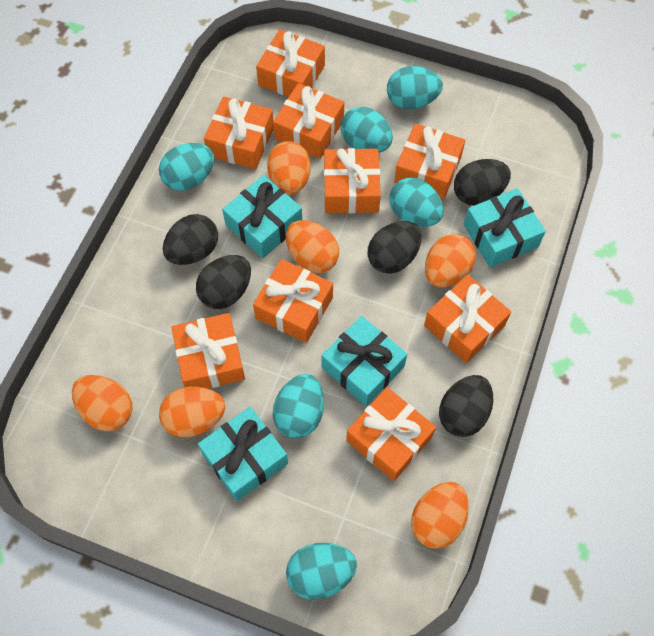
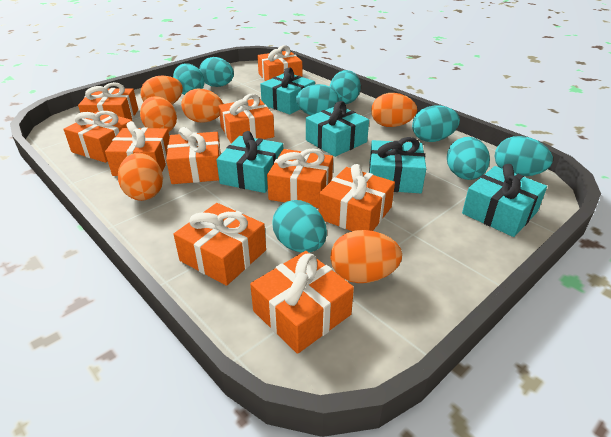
black egg: [163,214,218,265] [196,255,251,309] [368,221,422,274] [439,375,493,437] [454,159,511,206] = 5 -> none = 0
orange gift: [171,313,245,389] [204,96,274,169] [253,259,333,343] [256,29,325,97] [273,83,344,159] [324,148,381,213] [346,387,436,481] [394,123,465,199] [424,275,511,363] = 9 -> [64,111,132,163] [78,82,138,120] [105,121,170,176] [166,127,221,184] [174,203,266,286] [218,94,274,144] [250,251,354,354] [257,45,302,81] [267,148,333,208] [319,164,395,231] = 10
turquoise egg: [159,143,214,191] [273,374,324,439] [286,543,357,600] [340,107,393,153] [387,66,443,109] [389,177,444,227] = 6 -> [173,63,204,95] [199,57,234,87] [272,200,327,253] [296,84,339,116] [330,70,361,104] [412,106,460,142] [447,137,490,180] [495,136,553,177] = 8
turquoise gift: [198,407,288,501] [222,175,302,258] [321,316,407,406] [464,188,546,268] = 4 -> [216,131,283,193] [260,67,315,115] [306,101,369,157] [369,137,426,193] [462,164,547,237] = 5

